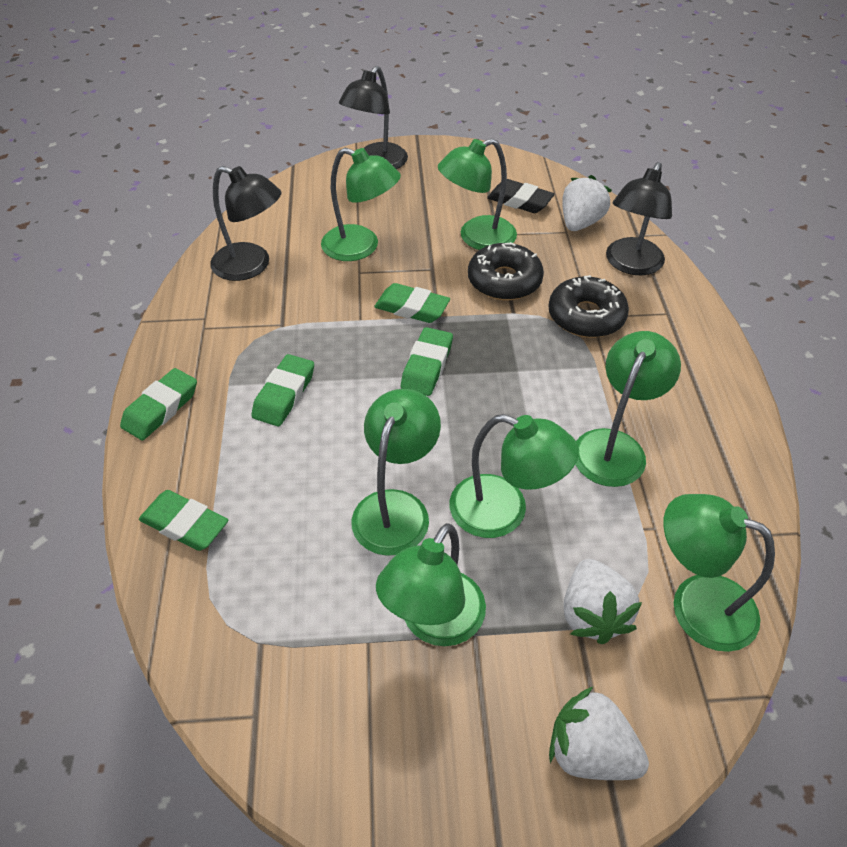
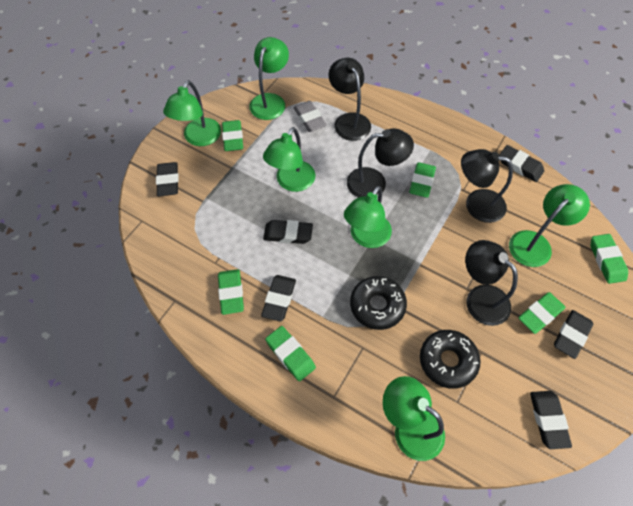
black eraser: [487,179,555,213] = 1 -> [156,162,179,196] [261,275,296,322] [263,220,313,244] [499,145,544,182] [530,391,572,449] [554,310,593,359] = 6
black lamp: [210,166,282,281] [339,66,408,169] [606,162,672,275] = 3 -> [329,58,371,141] [347,128,414,198] [461,149,513,223] [465,240,518,326] = 4
green eraser: [120,368,197,440] [139,490,228,551] [251,354,314,426] [374,283,450,323] [401,327,453,396] = 5 -> [218,269,244,315] [222,120,243,151] [265,326,316,381] [409,162,436,198] [518,292,566,334] [591,234,628,284] = 6
green lamp: [321,147,401,261] [351,389,441,556] [376,523,486,646] [438,138,517,250] [450,414,579,538] [575,331,681,487] [663,494,775,652] = 7 -> [163,81,221,146] [250,37,289,120] [263,127,316,192] [344,186,392,248] [383,376,445,461] [509,184,590,267] = 6
grey eraser: none = 0 -> [293,101,327,132] = 1
white strawberry: [549,687,649,780] [562,175,612,231] [564,559,642,644] = 3 -> none = 0

